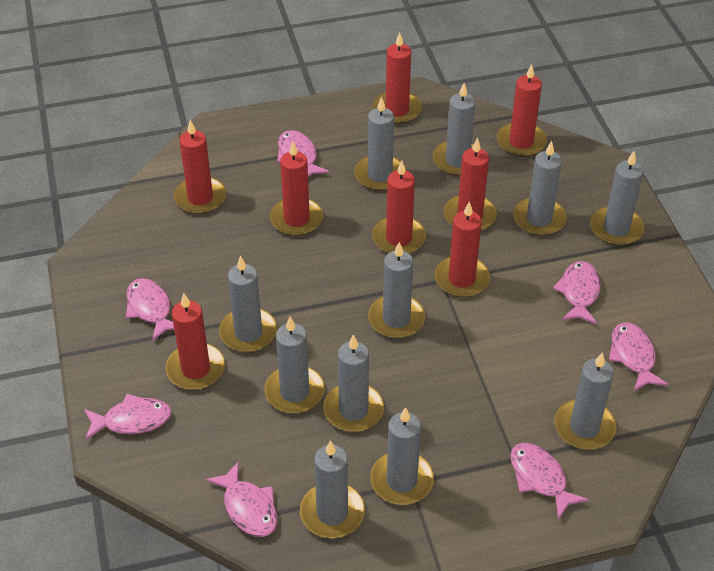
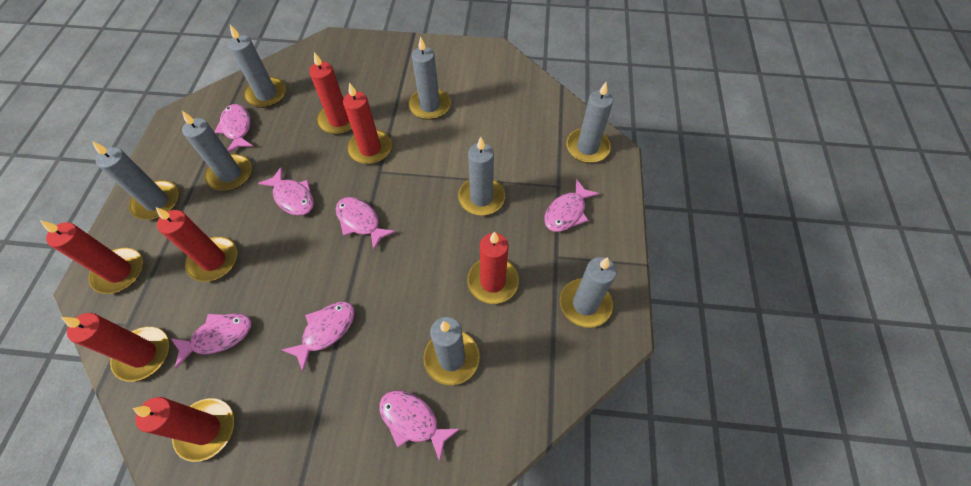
grey candle: [219,255,277,352] [265,317,325,413] [300,440,365,538] [323,335,384,432] [354,97,401,191] [368,242,425,338] [370,407,434,505] [433,83,476,176] [513,141,567,236] [554,352,616,450] [590,151,644,246] = 11 -> [92,141,179,220] [182,111,252,191] [228,25,286,108] [409,36,451,120] [423,317,480,385] [458,137,505,215] [560,257,617,328] [566,82,613,163] = 8
red candle: [166,293,225,390] [174,120,226,214] [270,141,323,236] [372,161,426,254] [373,32,422,124] [435,202,490,297] [444,138,497,231] [497,64,547,157] = 8 -> [40,220,143,294] [61,313,169,381] [133,397,234,462] [156,207,237,282] [309,52,352,135] [343,83,392,164] [467,231,519,304] = 7

